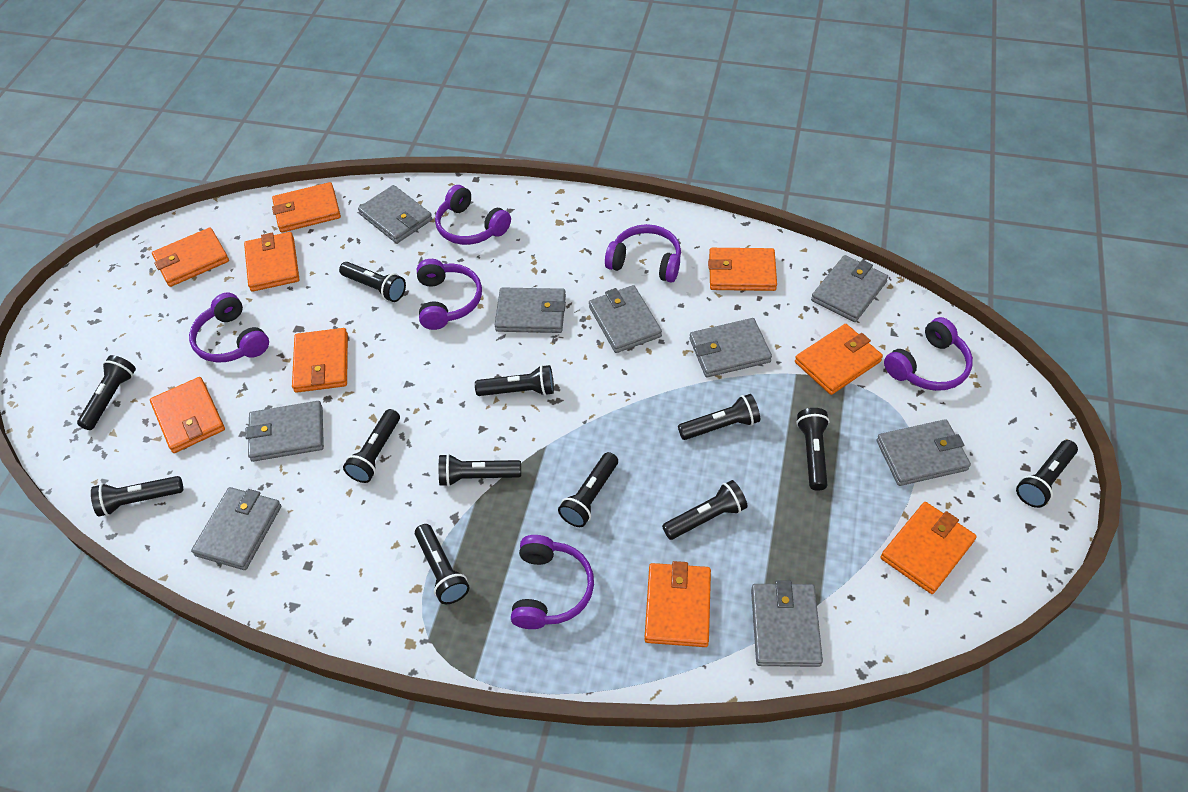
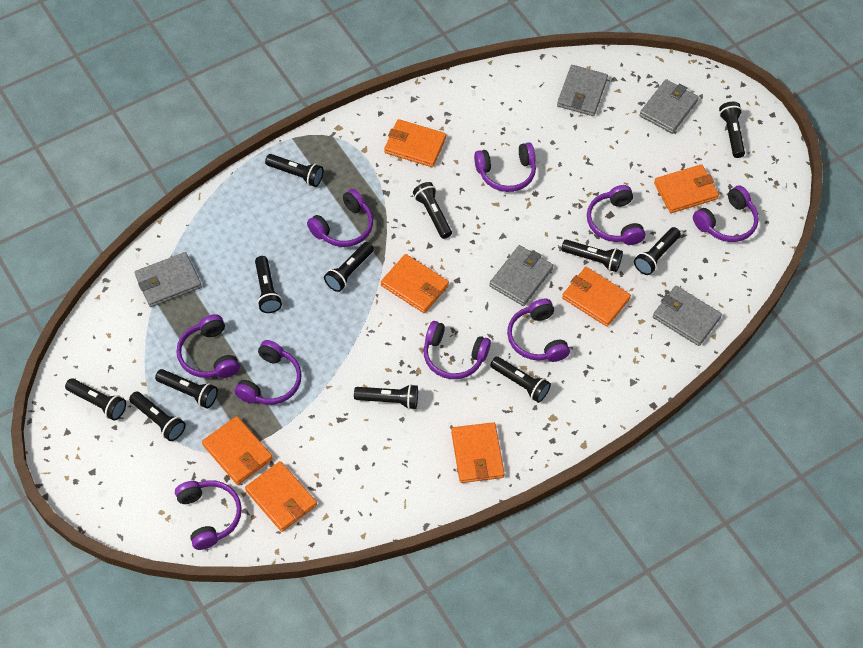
grey wallet: [191,487,281,570] [245,401,324,462] [358,185,432,244] [495,288,566,333] [589,285,662,353] [690,318,772,377] [751,580,823,667] [811,255,888,322] [877,419,971,486] = 9 -> [135,252,202,307] [489,245,553,306] [557,65,608,116] [640,79,699,134] [653,286,722,346] = 5
orange wallet: [150,377,225,453] [152,228,229,287] [244,232,299,292] [272,182,341,233] [292,328,348,393] [645,561,711,647] [708,248,777,291] [795,324,883,395] [880,502,977,594] = 9 -> [202,416,273,485] [245,461,317,532] [381,254,449,313] [384,119,446,167] [451,422,505,483] [562,267,631,327] [654,164,719,213] = 7
purple headphones: [189,293,269,362] [417,259,482,330] [435,185,511,245] [511,535,594,629] [605,224,681,283] [884,317,973,391] = 6 -> [175,480,242,550] [177,314,240,378] [234,340,302,405] [307,189,373,247] [424,321,491,379] [474,143,536,192] [507,299,570,362] [587,185,645,245] [693,185,759,242] = 9

